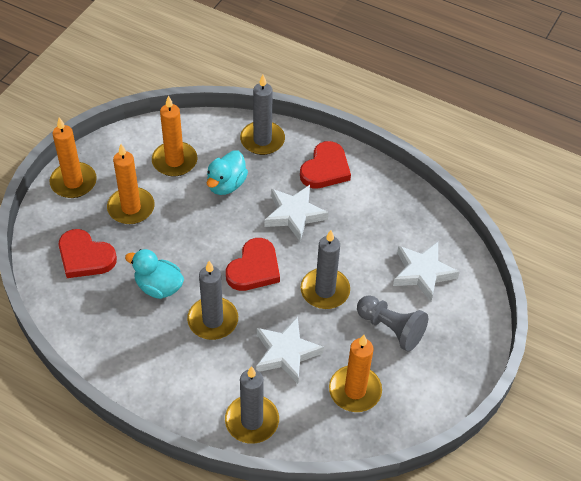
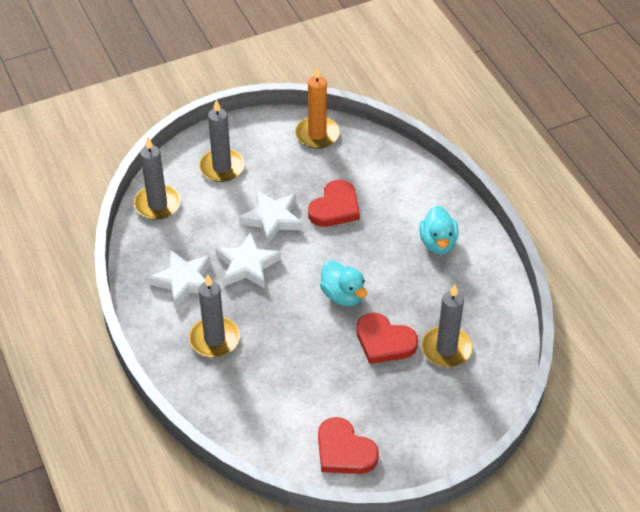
grey pawn: [357,295,428,351] = 1 -> none = 0
orange candle: [49,117,97,198] [107,144,155,224] [152,96,197,176] [329,335,382,412] = 4 -> [295,66,340,149] = 1

